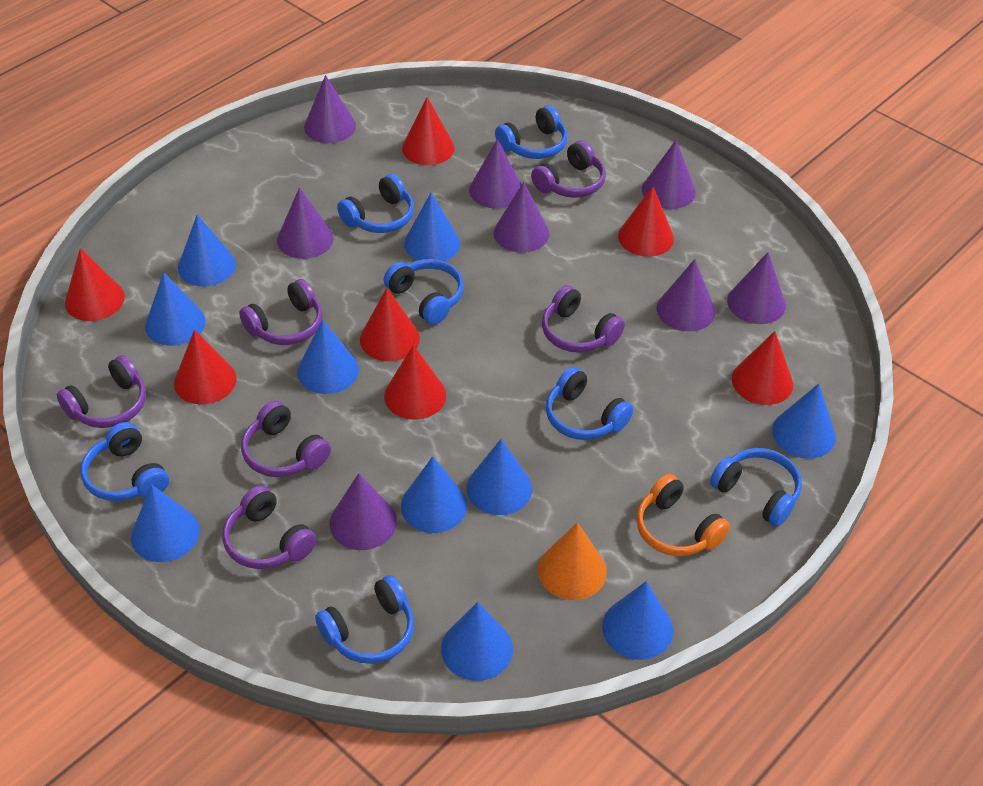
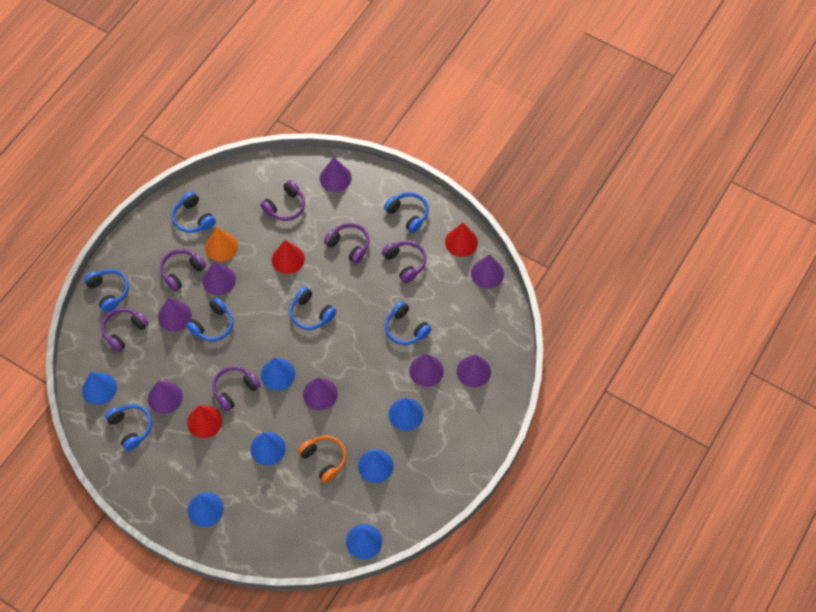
blue cone: [131,484,200,562] [145,272,206,346] [178,215,236,286] [297,320,359,394] [401,456,467,533] [404,193,460,261] [441,602,513,681] [467,439,532,515] [602,581,673,660] [772,383,836,459] = 10 -> [82,372,117,405] [187,492,224,527] [250,432,286,465] [261,358,295,391] [346,524,382,560] [358,449,394,483] [389,398,424,431] = 7
red cone: [65,248,125,321] [174,330,237,404] [360,288,420,361] [384,345,446,420] [402,97,454,165] [618,186,674,257] [732,331,793,405] = 7 -> [187,405,222,438] [272,240,305,274] [445,223,478,257] = 3

